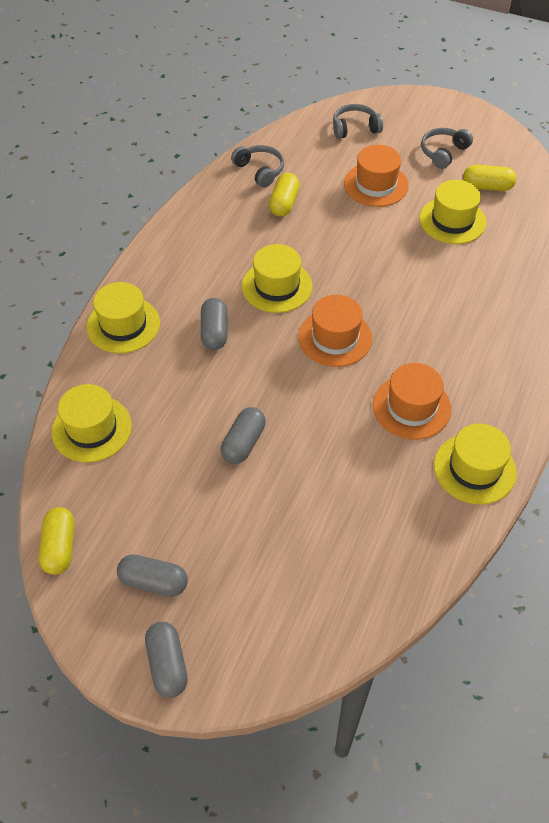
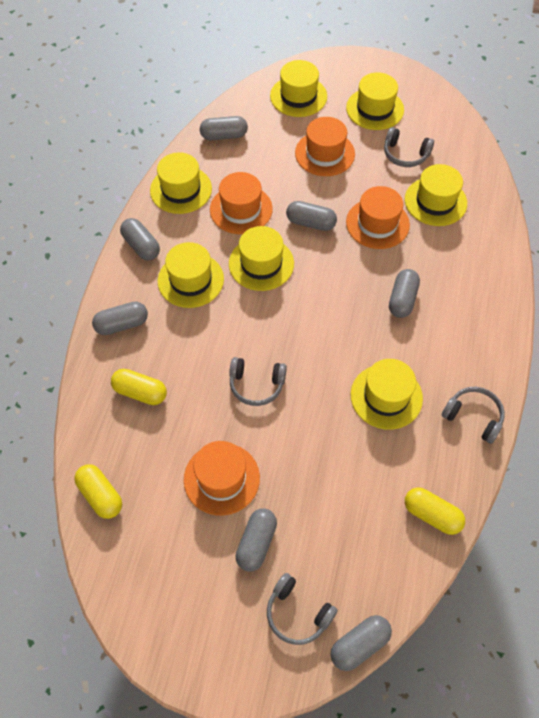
grey capsule: [117,555,188,597] [145,622,188,698] [201,298,228,350] [221,407,266,464] = 4 -> [92,301,148,335] [120,218,160,260] [200,116,248,140] [235,509,277,572] [286,201,337,231] [331,615,392,671] [389,269,420,318] = 7
grey headphones: [231,145,284,188] [333,104,383,139] [421,128,473,169] = 3 -> [229,357,287,406] [267,573,338,645] [384,127,434,167] [442,387,505,444] = 4
orange hat: [298,295,372,367] [344,145,409,207] [373,363,451,440] = 3 -> [184,441,260,516] [210,172,273,234] [295,117,355,176] [346,186,410,249] = 4
yellow hat: [52,384,132,462] [87,282,160,353] [242,244,312,313] [419,180,487,244] [434,423,517,505] = 5 -> [150,152,212,214] [158,242,224,308] [229,226,294,291] [270,60,327,117] [346,72,404,130] [351,359,423,430] [405,164,467,226] = 7

